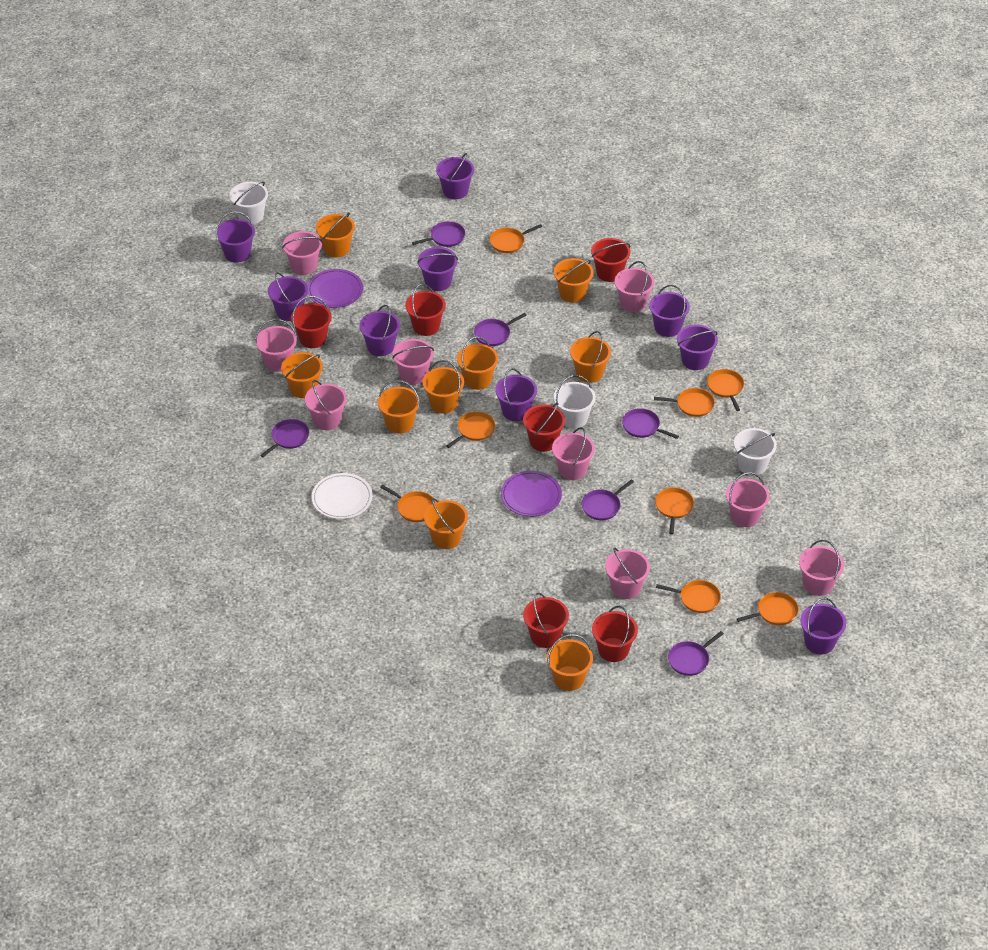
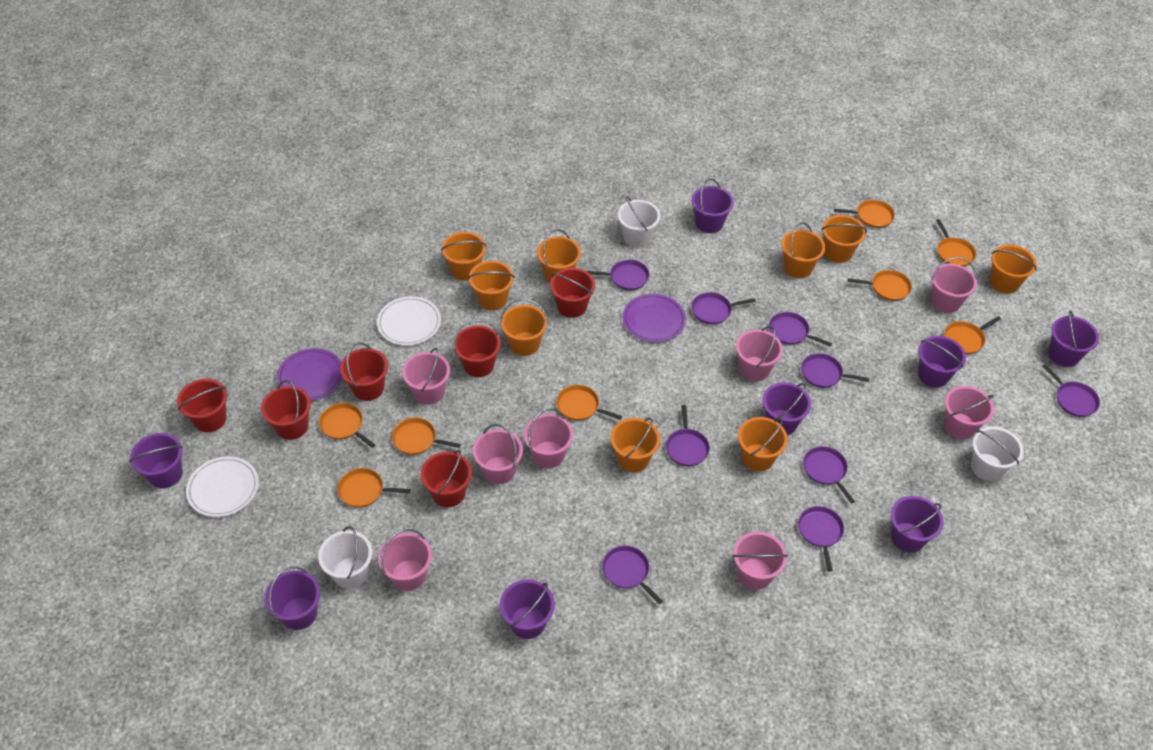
pink bucket: [255,319,297,372] [282,231,323,275] [305,380,347,430] [392,339,434,385] [552,427,595,480] [605,547,650,599] [615,261,655,312] [726,472,770,527] [799,540,844,596] = 9 -> [378,529,432,591] [402,348,450,405] [473,424,523,484] [524,408,573,468] [733,532,788,590] [736,326,783,381] [931,257,977,313] [944,386,994,439] = 8
purple bucket: [216,211,255,263] [268,272,308,321] [359,305,400,356] [417,247,458,291] [436,153,474,199] [495,368,537,421] [649,285,690,337] [677,325,718,370] [800,598,846,654] = 9 -> [129,433,183,488] [265,566,320,630] [500,579,555,639] [691,179,734,233] [762,382,811,435] [891,496,944,553] [918,336,966,388] [1048,310,1099,367] = 8
purple pan: [260,419,309,457] [412,221,465,247] [474,313,527,346] [582,479,634,520] [622,408,679,439] [668,631,724,676] = 6 -> [587,259,649,290] [602,546,663,604] [666,405,710,466] [691,292,756,324] [769,312,832,346] [798,506,844,572] [801,353,869,388] [803,446,855,503] [1042,364,1100,417] = 9
white plate: [312,473,373,519] = 1 -> [186,456,259,517] [377,296,441,346] = 2

